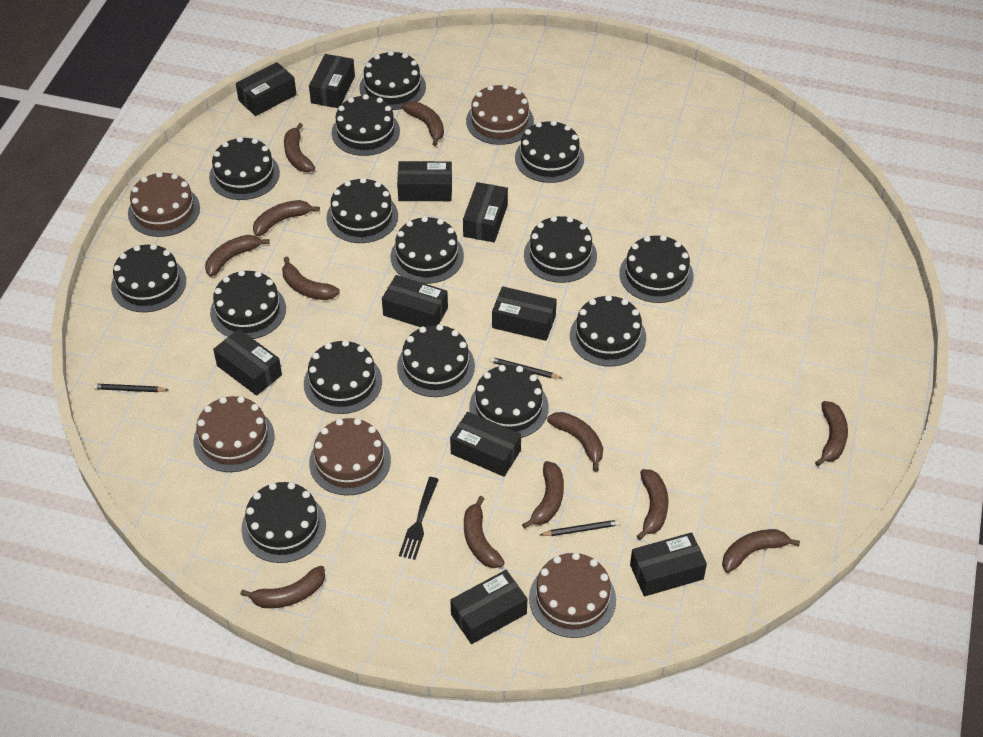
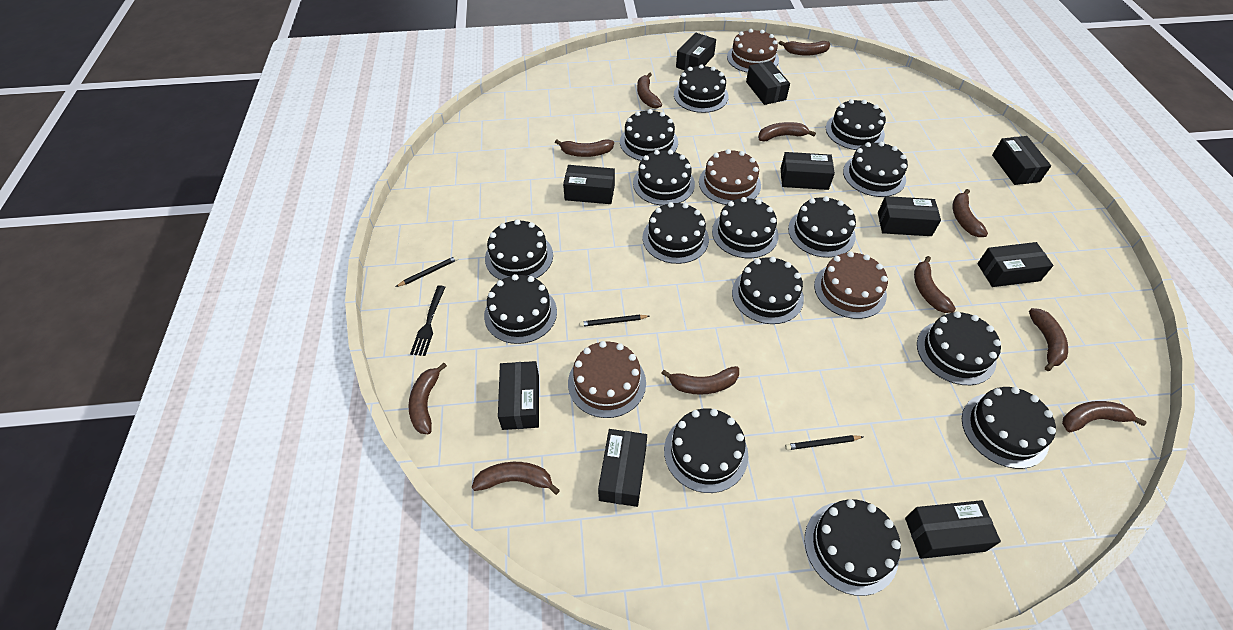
brown banana: [205,235,270,277] [240,566,325,608] [253,200,320,236] [282,257,340,300] [284,123,315,172] [402,101,444,146] [464,496,505,568] [522,461,564,529] [547,412,603,471] [637,469,668,540] [722,529,800,573] [815,401,848,466] = 12 -> [408,363,447,434] [472,462,560,495] [555,139,614,157] [637,72,662,108] [661,366,739,395] [758,122,816,142] [779,41,830,56] [914,256,956,313] [953,189,988,237] [1029,308,1068,371] [1062,401,1147,433] = 11
brown cake: [128,172,200,237] [193,396,275,472] [309,418,391,496] [466,84,534,145] [529,552,616,638] = 5 -> [568,341,646,418] [699,149,761,205] [727,29,779,73] [814,252,888,319] = 4

